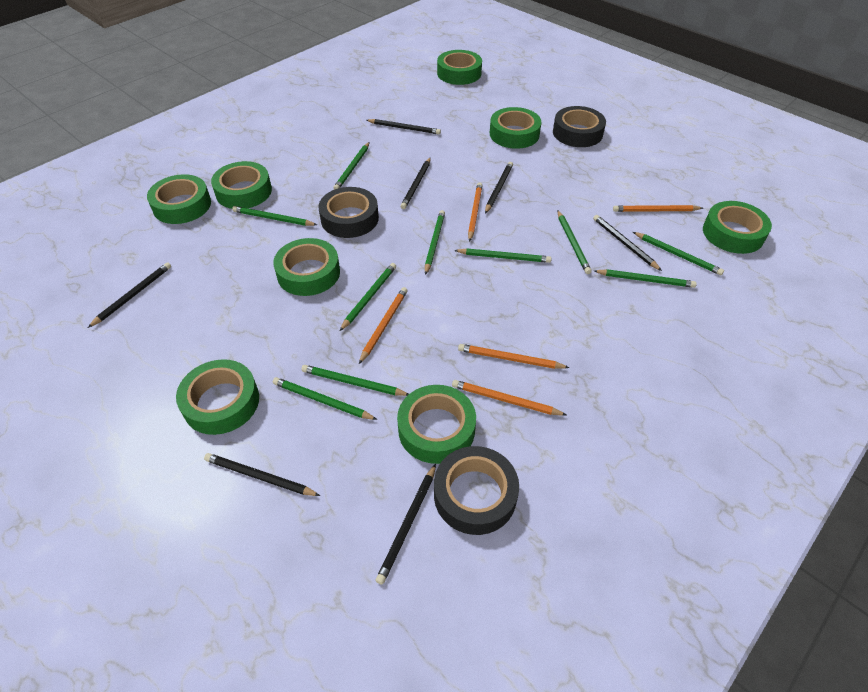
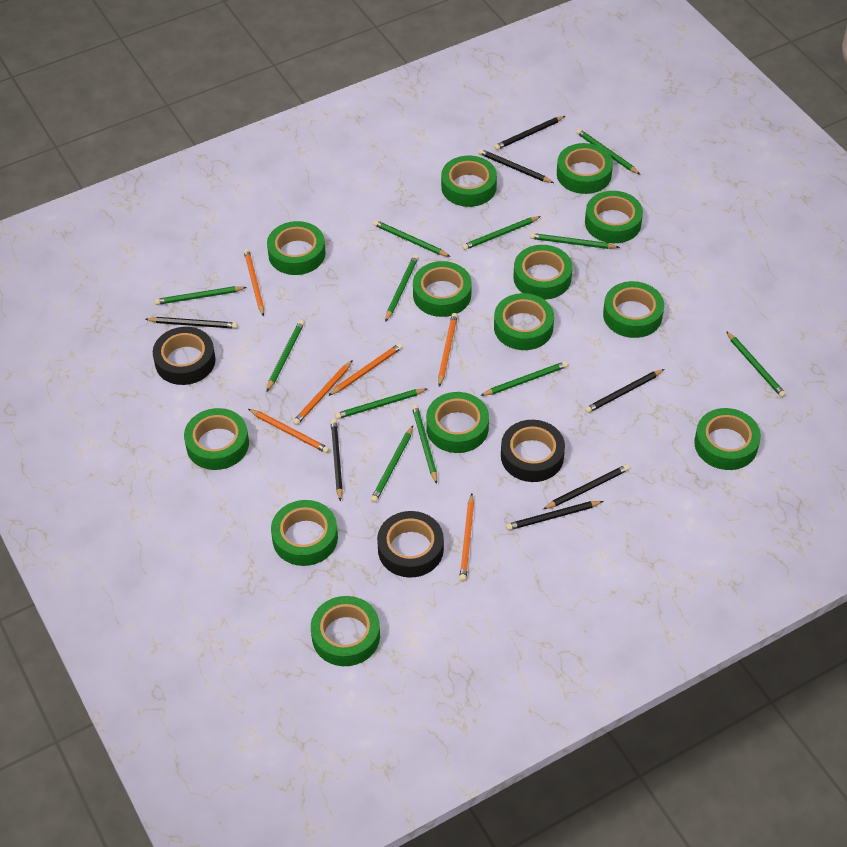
green pencil: [232,206,317,226] [273,377,377,420] [301,365,409,396] [333,142,369,190] [340,263,396,331] [425,210,445,275] [454,249,552,263] [558,211,592,274] [594,269,697,288] [633,232,724,275] = 10 -> [155,286,247,305] [267,320,304,391] [335,389,427,419] [371,426,413,503] [373,220,451,257] [385,255,419,322] [412,404,437,484] [462,216,541,250] [480,361,568,396] [530,233,620,249] [576,129,641,175] [726,331,786,398] = 12
green tape: [147,174,211,224] [176,359,259,435] [211,161,272,209] [273,238,340,296] [397,385,476,464] [437,50,482,85] [490,107,541,149] [703,201,772,254] = 8 -> [184,408,249,470] [267,221,326,275] [271,500,338,566] [311,596,380,666] [413,261,472,317] [426,392,489,453] [441,156,497,207] [494,293,554,350] [513,245,572,300] [557,143,613,194] [585,191,643,243] [603,281,664,338] [694,408,761,470] = 13
orange pencil: [359,287,408,364] [452,380,566,416] [458,344,570,369] [468,182,483,242] [613,205,703,212] = 5 -> [244,249,264,317] [248,409,330,453] [293,360,353,425] [328,343,403,396] [438,313,458,387] [459,494,474,581] = 6

